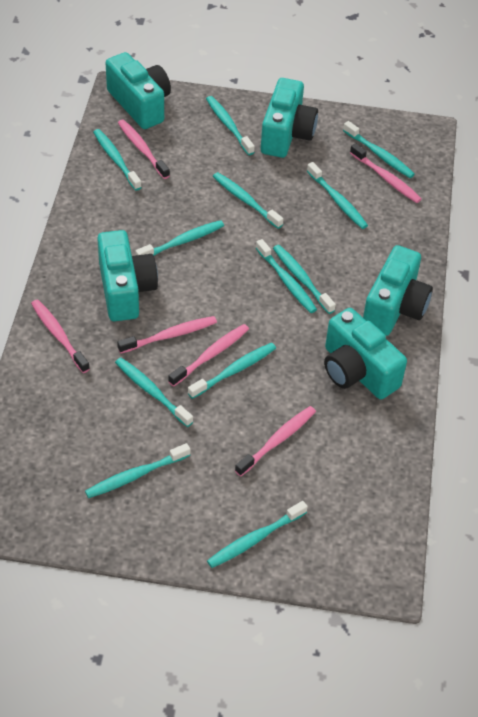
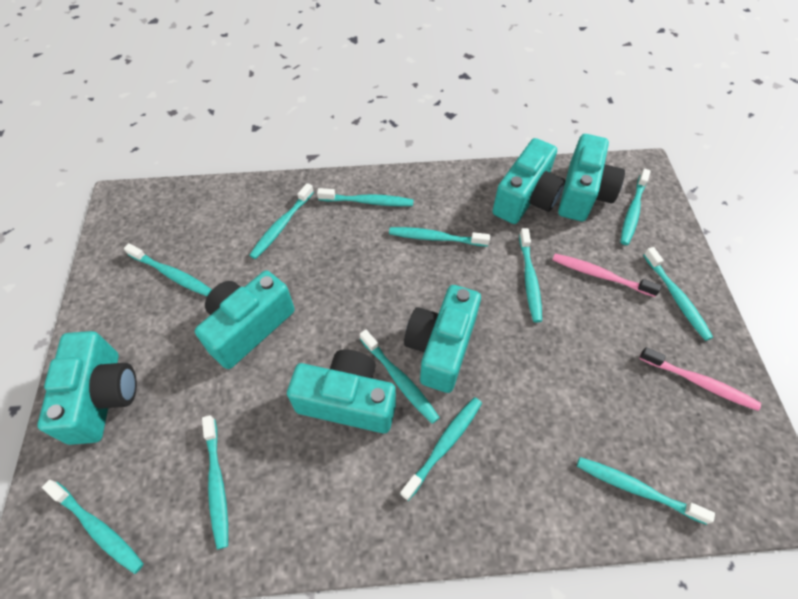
pink toothbrush: [31,299,90,373] [117,316,217,354] [118,120,170,179] [168,324,249,387] [235,406,316,476] [350,143,422,203] = 6 -> [553,254,661,297] [639,347,761,411] = 2
turquoise camera: [97,230,158,321] [106,52,171,129] [261,78,318,158] [324,308,407,399] [363,245,433,336] = 5 -> [38,331,137,445] [195,271,294,369] [287,349,396,433] [404,285,481,393] [493,138,565,224] [558,134,625,221] = 6

